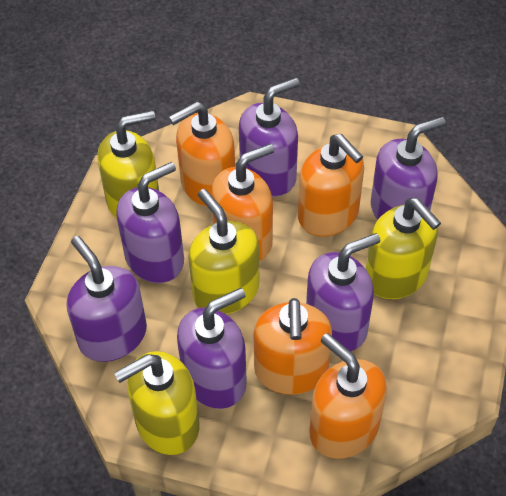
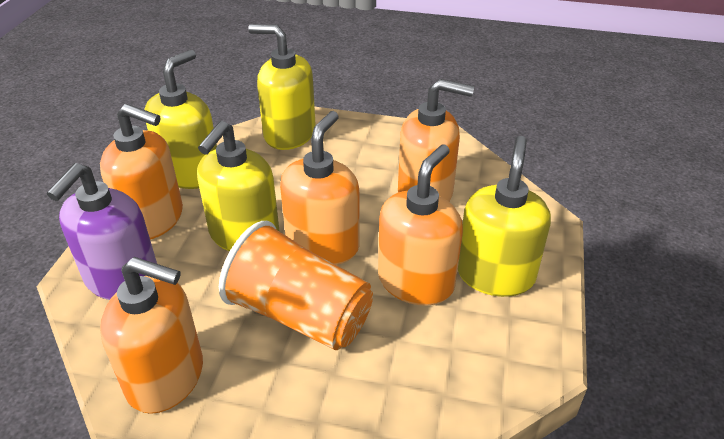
orange cup: none = 0 -> [219,221,373,350] = 1
purple soap dispenser: [67,236,147,362] [116,162,184,283] [177,288,247,409] [239,78,300,197] [306,233,380,352] [371,117,446,220] = 6 -> [47,163,157,300] = 1

